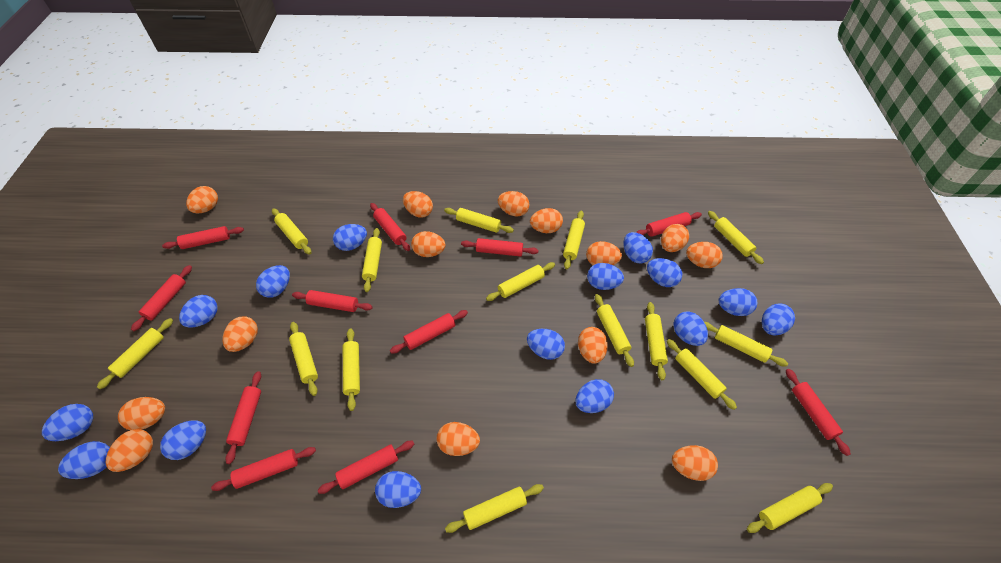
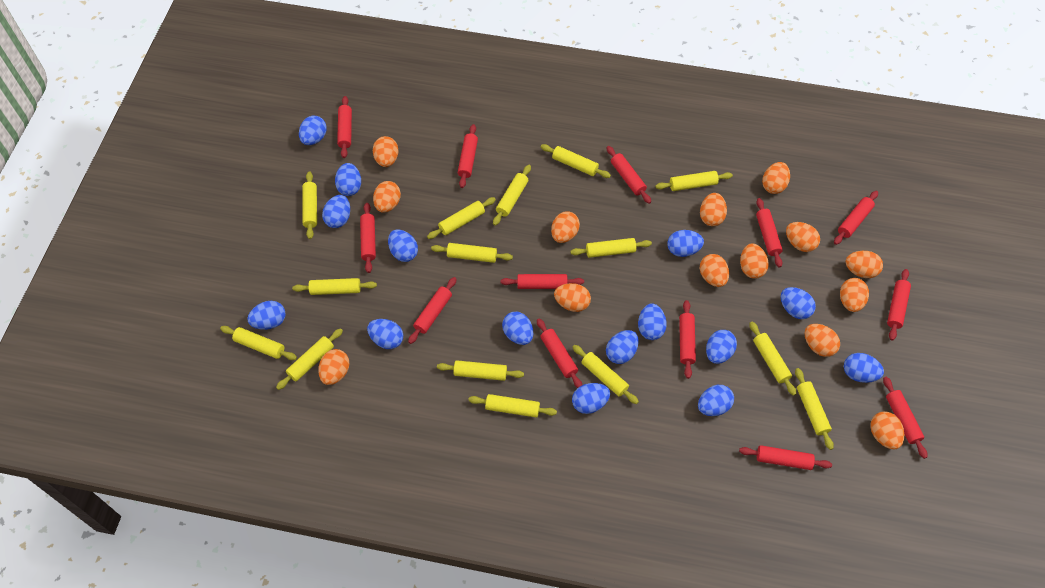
red rolling pin: [131,265,192,331] [162,226,244,249] [211,447,316,491] [225,371,261,464] [292,290,373,312] [318,441,414,494] [370,203,410,251] [390,310,468,354] [461,238,538,257] [636,212,702,237] [786,369,851,456] = 11 -> [337,96,352,158] [360,203,376,273] [408,277,457,344] [458,124,478,188] [501,274,584,289] [537,318,582,388] [606,146,651,204] [679,300,696,379] [739,445,832,470] [756,198,783,268] [834,191,878,245] [883,377,927,459] [887,269,911,341] = 13

